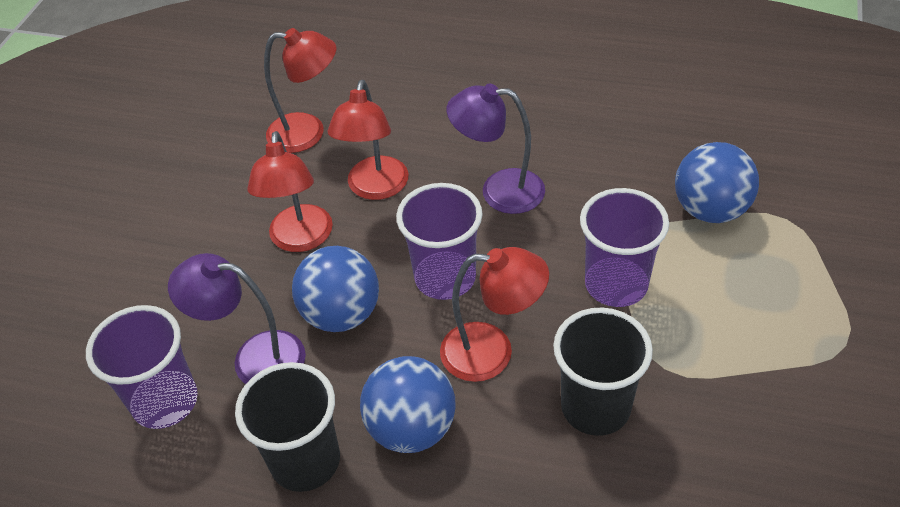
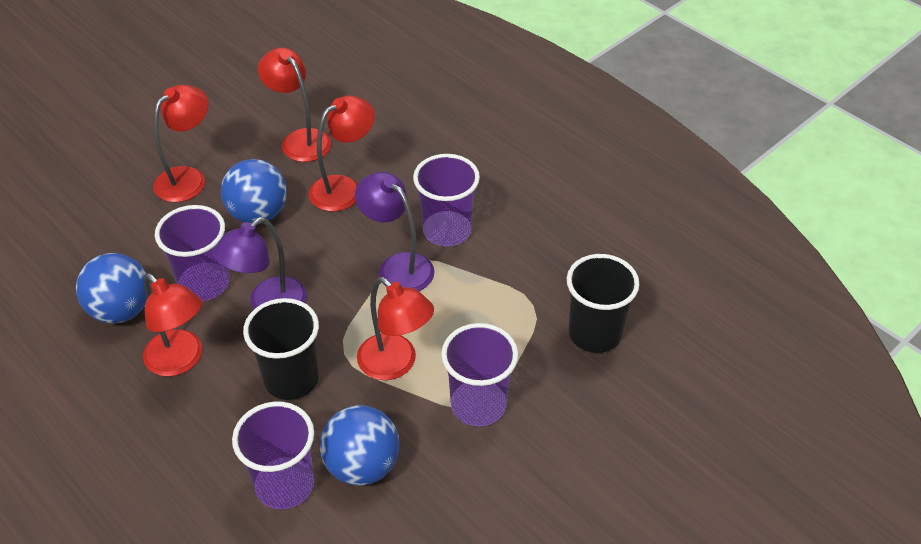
purple cup: [86,305,198,429] [396,183,483,300] [580,188,669,307] = 3 -> [155,205,230,301] [232,402,314,509] [413,154,480,246] [441,323,518,426] = 4
red lamp: [247,131,333,252] [264,28,336,153] [328,80,408,200] [440,247,549,382] = 4 -> [143,273,202,377] [153,85,209,202] [258,48,331,162] [309,96,375,212] [357,277,434,380] = 5

